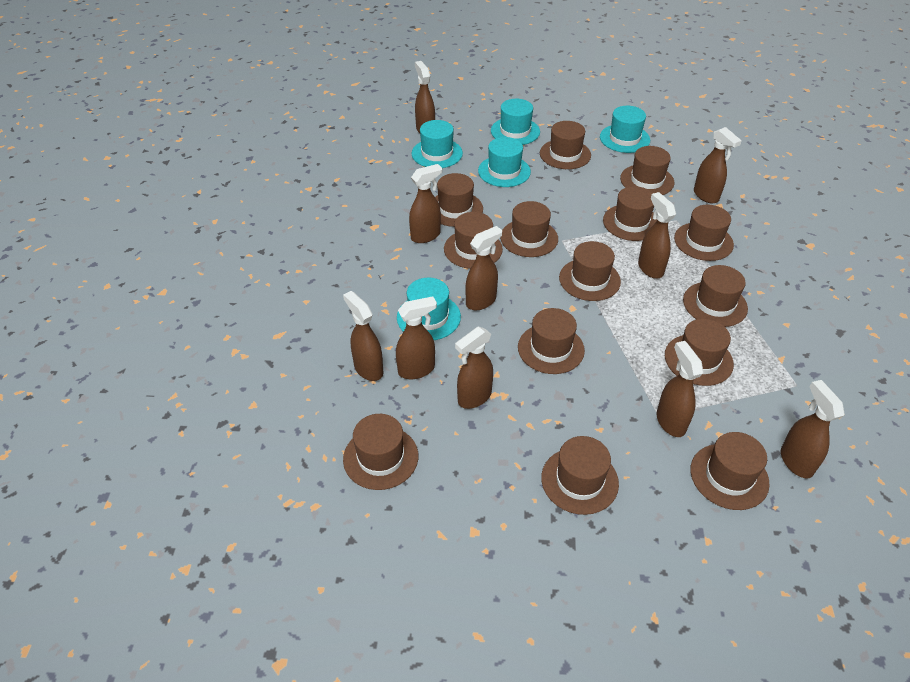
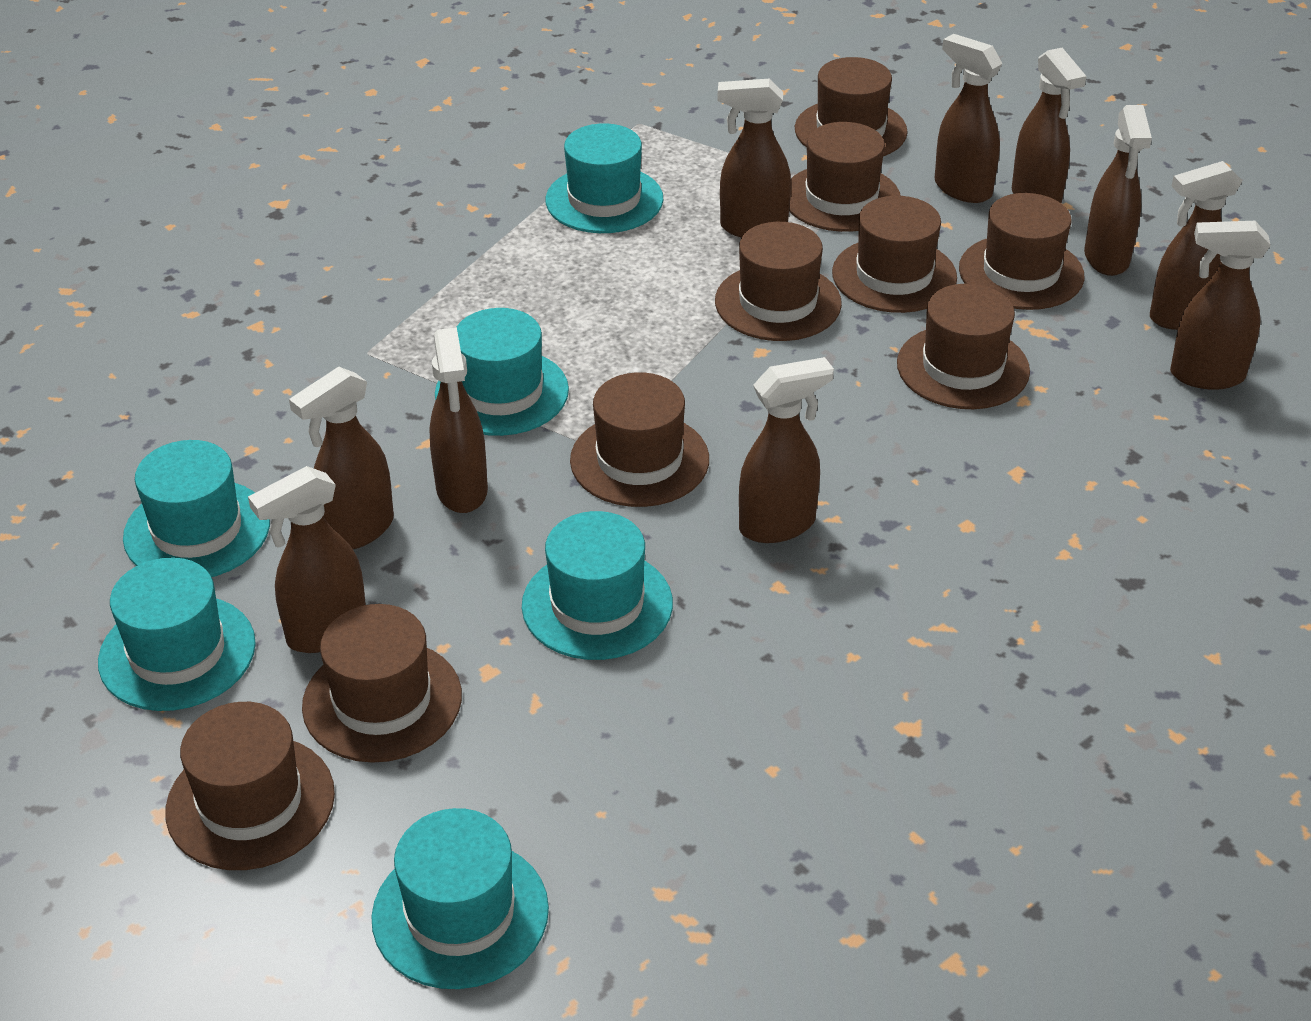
brown hat: [343,414,418,490] [435,173,483,227] [444,212,503,269] [500,201,558,257] [518,308,585,374] [540,121,591,169] [541,436,619,515] [559,241,621,301] [603,186,657,241] [620,146,674,195] [665,319,734,386] [674,205,734,261] [683,265,748,327] [690,432,770,510] = 14 -> [165,702,335,870] [302,604,462,763] [570,372,709,507] [715,222,842,341] [789,122,901,232] [795,57,908,156] [832,196,957,313] [897,284,1030,409] [959,193,1085,310] = 9
turquoise hat: [397,278,461,340] [412,120,463,168] [478,137,531,187] [491,99,540,145] [600,106,650,153] = 5 -> [98,557,256,711] [123,440,270,577] [371,808,549,989] [435,308,569,436] [522,511,673,660] [546,123,663,233] = 6

